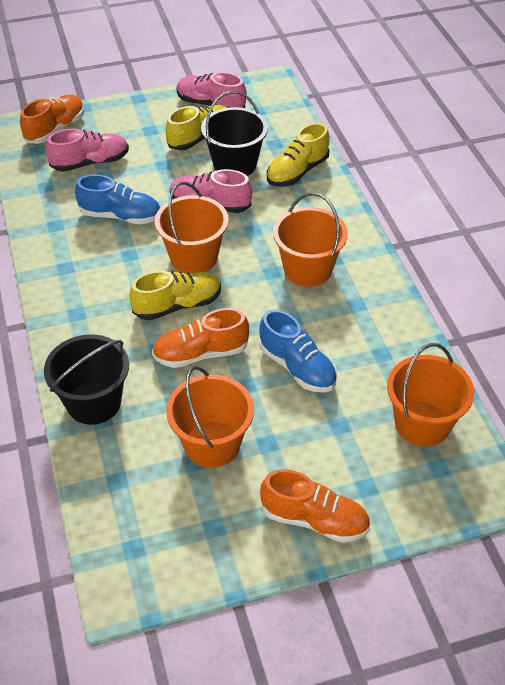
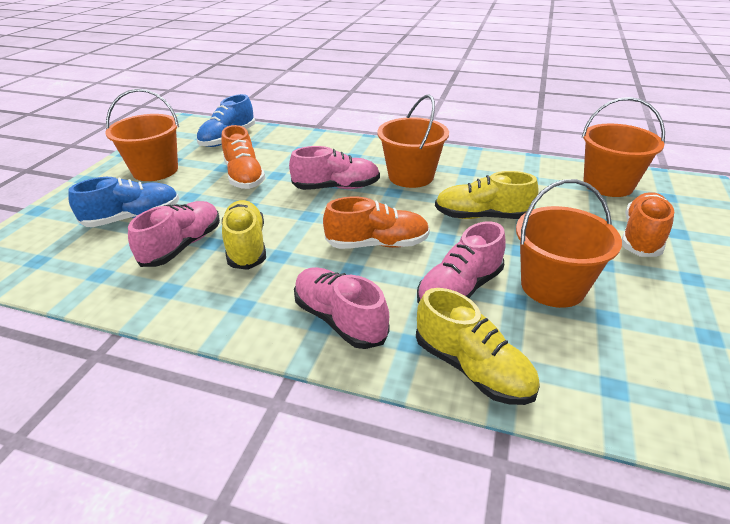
black bucket: [44,334,129,425] [201,91,268,176] = 2 -> none = 0
pink shoe: [46,129,129,172] [170,169,252,213] [176,72,247,108] = 3 -> [128,201,220,267] [289,146,380,190] [294,267,390,349] [417,221,506,304] = 4

